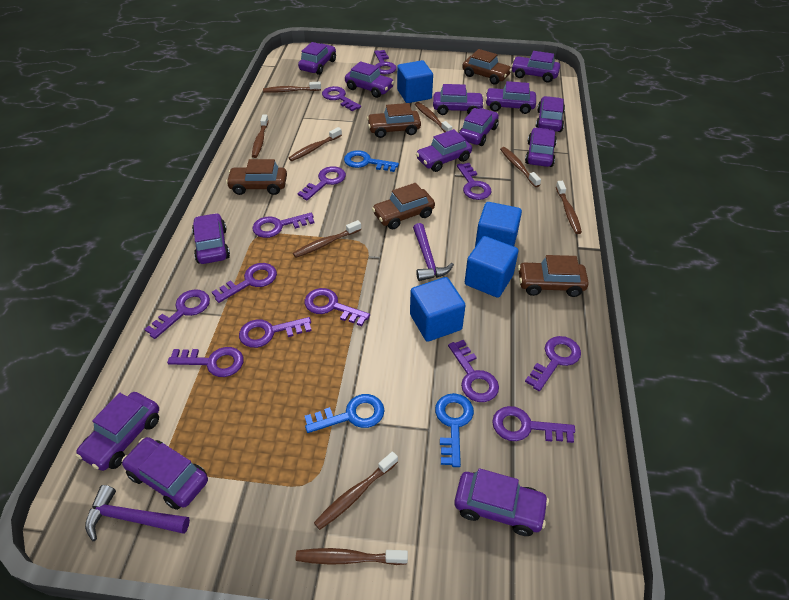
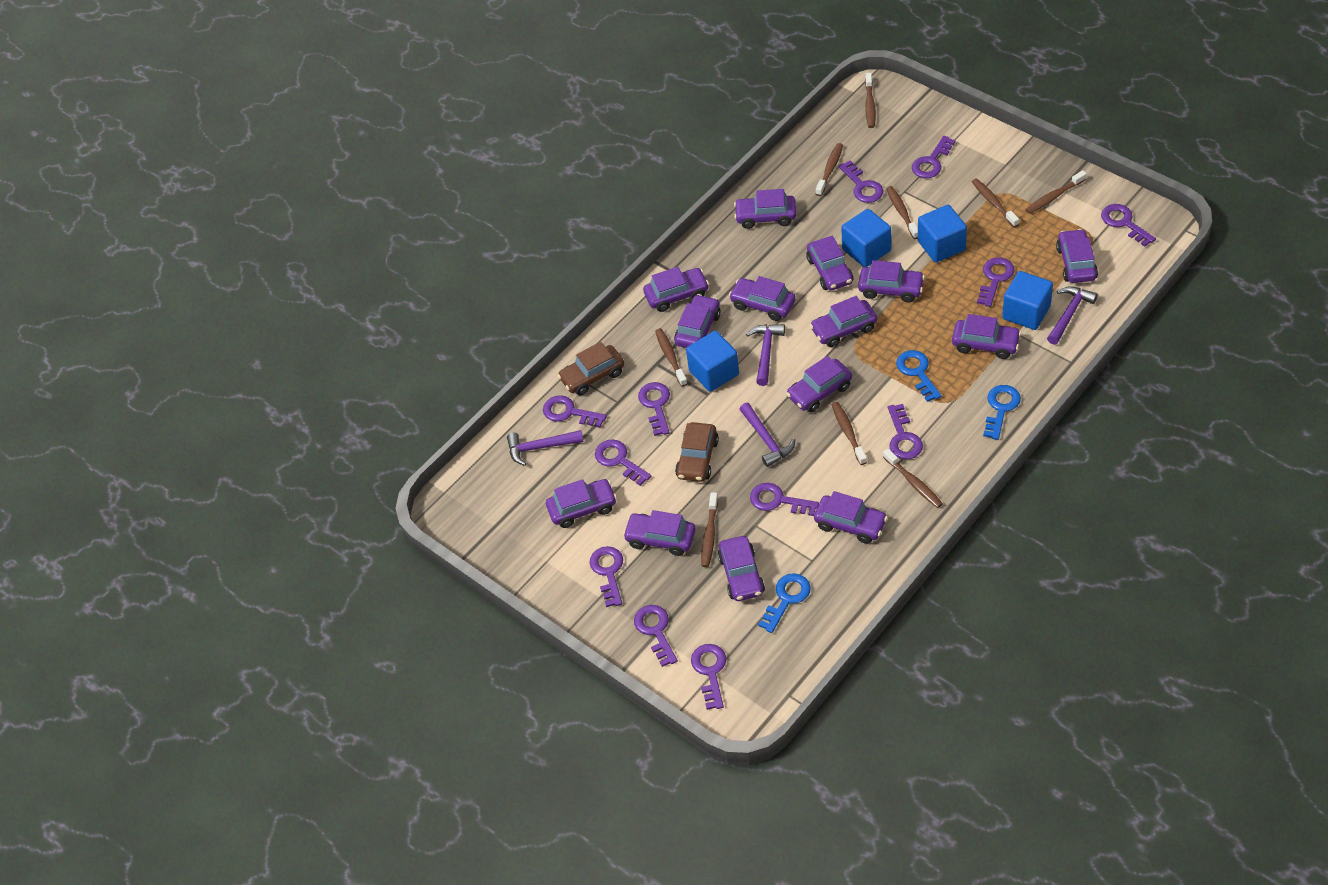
brown car: [226,159,287,195] [367,103,421,138] [372,183,435,229] [462,49,512,84] [518,255,589,297] = 5 -> [557,342,624,395] [675,422,719,482] = 2
purple car: [76,392,159,471] [122,437,208,510] [192,213,230,264] [298,42,336,75] [345,61,394,98] [416,129,472,172] [433,84,484,115] [454,468,549,536] [459,108,499,146] [485,81,536,114] [511,51,560,83] [525,127,557,167] [536,96,565,132] = 13 -> [546,479,617,528] [623,510,696,556] [643,267,709,312] [674,294,721,348] [717,536,765,601] [729,276,796,321] [734,189,796,229] [786,356,852,412] [806,236,853,291] [810,296,877,347] [814,491,888,544] [858,260,925,302] [952,314,1021,359] [1056,229,1098,283] = 14
purple hammer: [85,485,190,541] [413,223,454,281] = 2 -> [507,430,584,466] [739,403,795,467] [746,324,785,386] [1047,286,1098,345] = 4
purple key: [145,289,210,339] [167,347,243,377] [212,263,277,303] [239,317,312,348] [252,212,315,238] [298,166,346,200] [304,288,370,326] [322,86,361,111] [374,50,397,74] [448,340,499,402] [457,163,492,200] [492,406,575,443] [525,336,581,391] = 13 -> [543,395,607,427] [590,546,623,607] [595,439,651,486] [634,605,678,667] [638,382,670,436] [691,644,726,710] [750,483,819,516] [839,160,883,203] [888,404,923,460] [912,136,955,179] [977,257,1015,307] [1101,204,1156,247] = 12

